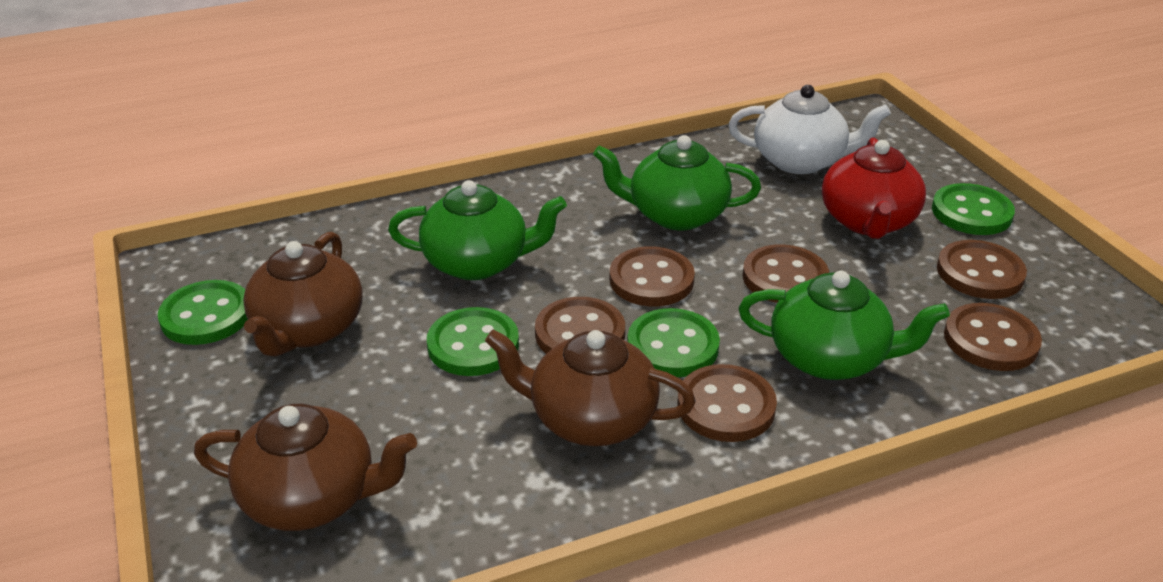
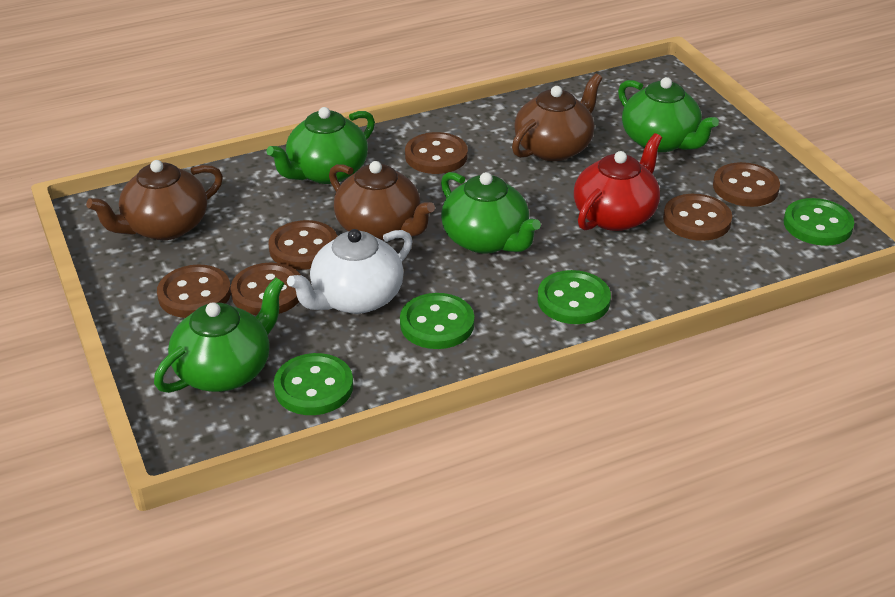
green teapot: [388,180,567,280] [593,135,761,230] [739,271,950,380] = 3 -> [154,277,285,393] [267,107,375,184] [441,172,541,254] [618,77,719,152] = 4

